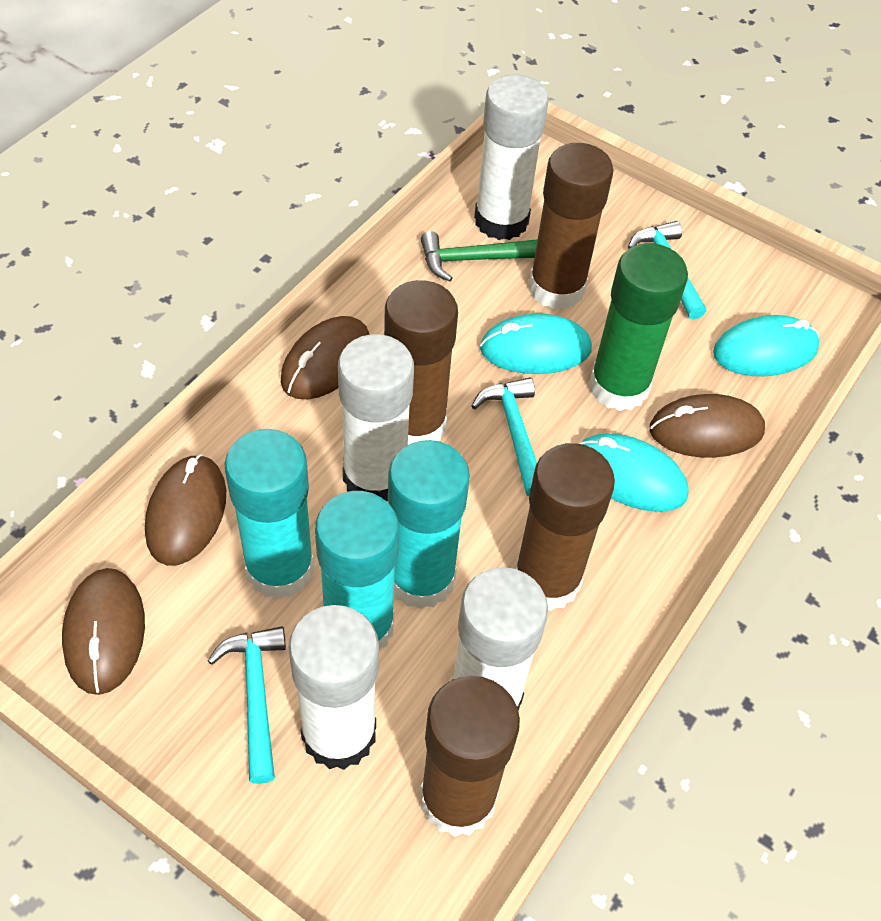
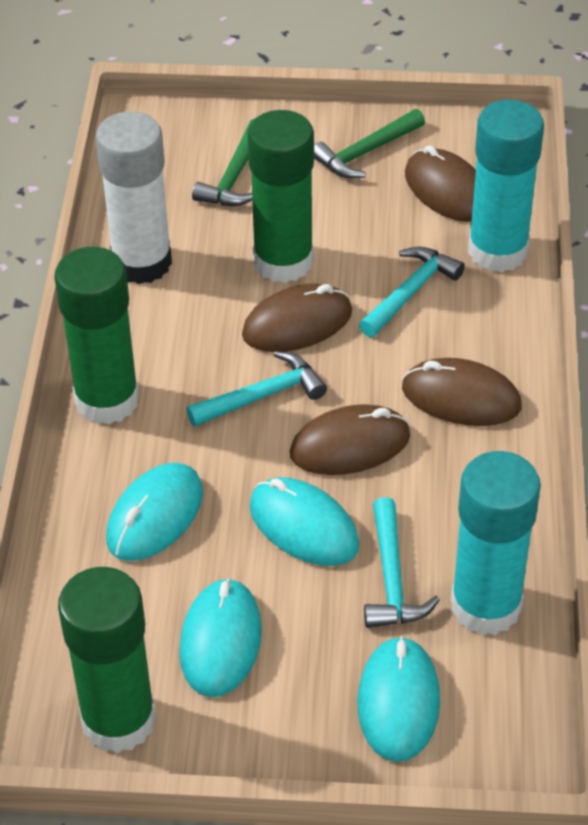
brown glue stick: [384,280,458,445] [420,676,520,837] [515,443,615,611] [529,143,614,309] = 4 -> none = 0
green glue stick: [589,243,688,411] = 1 -> [54,247,139,424] [58,567,156,753] [247,110,314,283] = 3
green hammer: [421,231,538,281] = 1 -> [192,118,256,206] [314,109,425,178] = 2
turquoise glue stick: [224,429,314,600] [315,491,399,650] [388,440,470,609] = 3 -> [451,451,541,635] [468,100,544,272] = 2
turquoise mouse: [480,314,592,374] [579,433,689,512] [713,315,820,376] = 3 -> [106,463,203,561] [179,578,262,697] [249,477,359,566] [357,636,440,762] = 4
white glue stick: [288,605,379,770] [338,334,414,501] [452,567,548,711] [474,74,549,240] = 4 -> [95,111,172,284] = 1

